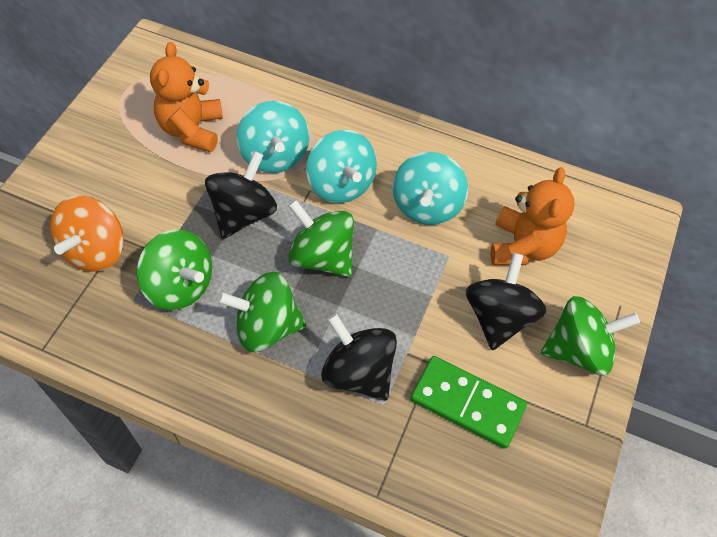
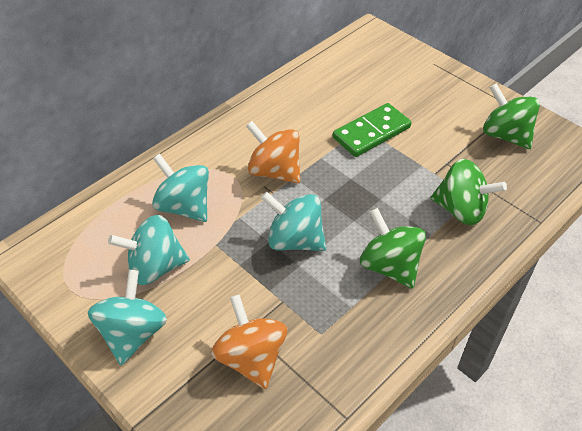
black spinning top: [205,151,277,239] [321,313,397,401] [466,253,546,350] = 3 -> none = 0
green spinning top: [136,229,212,310] [217,272,307,352] [288,199,354,277] [541,296,640,375] = 4 -> [360,208,426,289] [431,159,507,225] [483,83,540,149] = 3
orange spinning top: [50,196,124,272] = 1 -> [211,295,287,389] [246,121,300,183] = 2
orange teddy bear: [150,42,223,152] [491,167,575,265] = 2 -> none = 0
turquoise spinning top: [237,101,309,173] [306,130,377,203] [392,152,468,225] = 3 -> [88,270,167,365] [108,215,190,285] [152,154,209,222] [261,192,326,251] = 4

